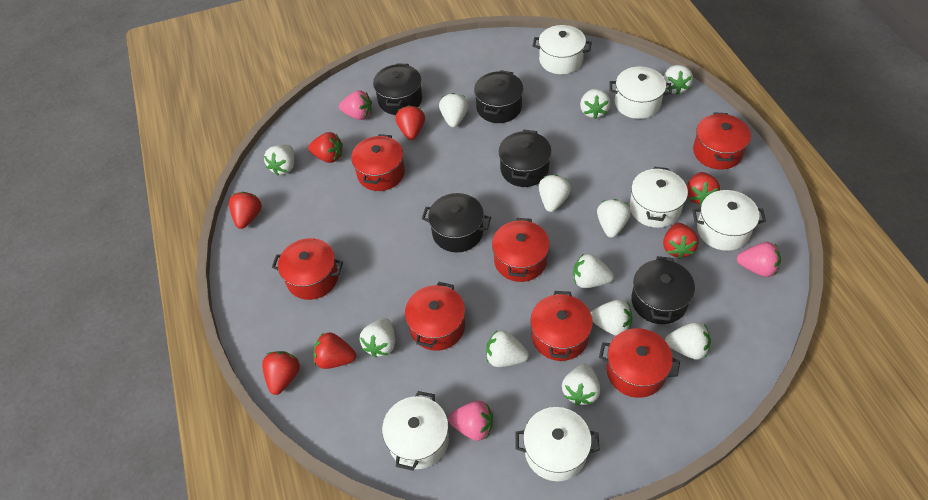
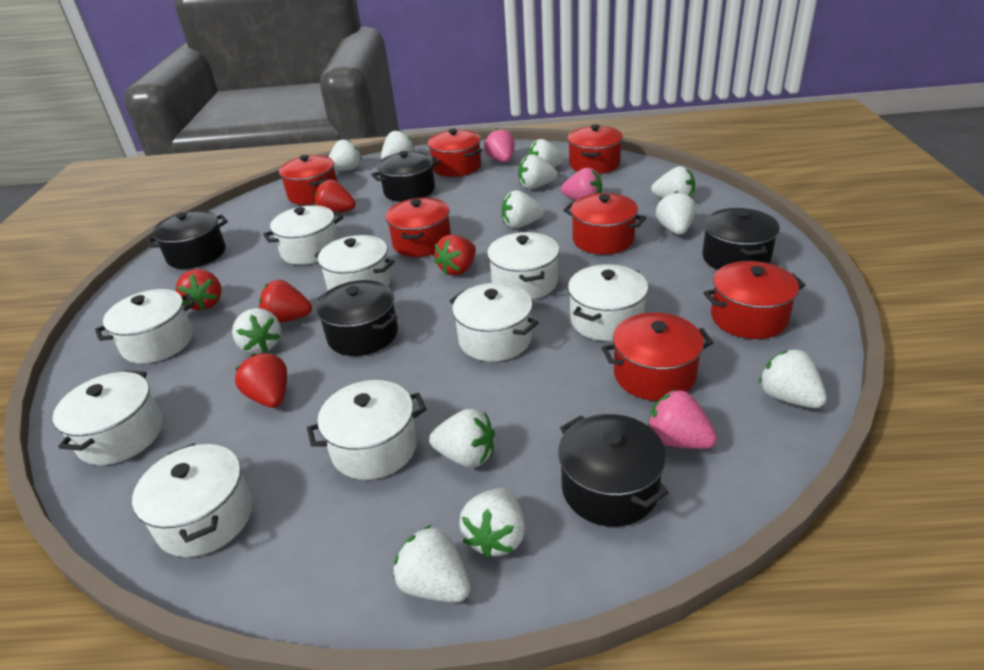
red strawberry: [229,192,262,229] [262,351,300,395] [308,132,343,163] [313,332,356,369] [395,105,425,140] [663,223,699,259] [687,172,720,206] = 7 -> [176,269,222,310] [235,353,287,408] [259,280,312,323] [315,180,356,213] [434,235,476,276] = 5
white pot: [382,391,449,471] [515,407,600,481] [533,25,592,74] [610,67,672,119] [630,167,688,228] [692,190,766,251] = 6 -> [53,371,163,465] [95,289,195,364] [132,444,253,557] [263,205,343,265] [307,380,426,480] [314,235,395,291] [450,283,539,362] [487,232,559,300] [568,264,648,341] = 9

